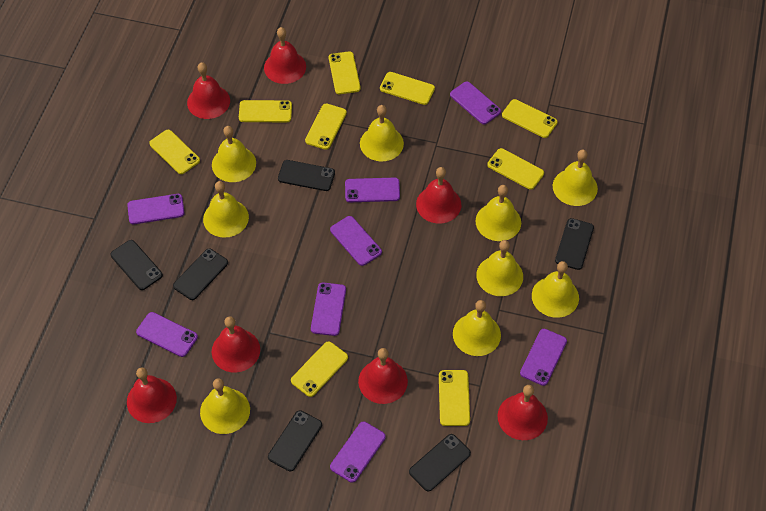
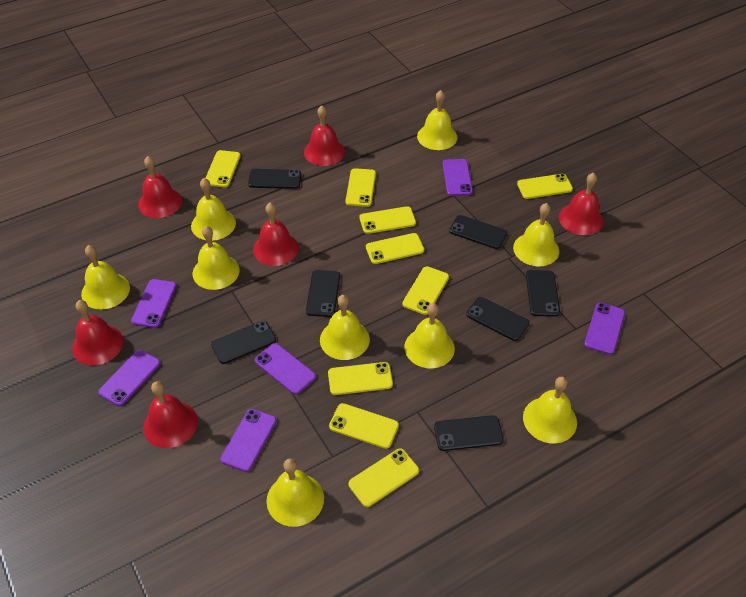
black phone: [111,240,163,290] [173,249,228,300] [268,410,322,471] [278,160,335,191] [409,434,471,491] [555,218,594,270] = 6 -> [211,321,276,364] [248,169,301,189] [306,270,340,317] [434,415,504,451] [449,215,507,249] [466,297,529,341] [526,270,560,317] = 7
purple phone: [127,194,185,224] [136,312,198,357] [311,283,346,336] [330,216,382,266] [330,421,386,483] [345,178,400,202] [450,82,501,124] [520,329,567,386] = 8 -> [98,350,160,406] [131,279,177,328] [220,409,277,472] [255,343,316,395] [443,159,473,196] [584,303,625,355] = 6
red bell: [127,367,177,423] [187,62,230,119] [212,316,260,373] [264,27,306,84] [358,348,408,404] [416,167,461,224] [498,385,548,440] = 7 -> [72,300,124,366] [138,156,182,218] [143,381,198,448] [253,203,299,266] [304,105,345,166] [559,173,603,235] = 6

